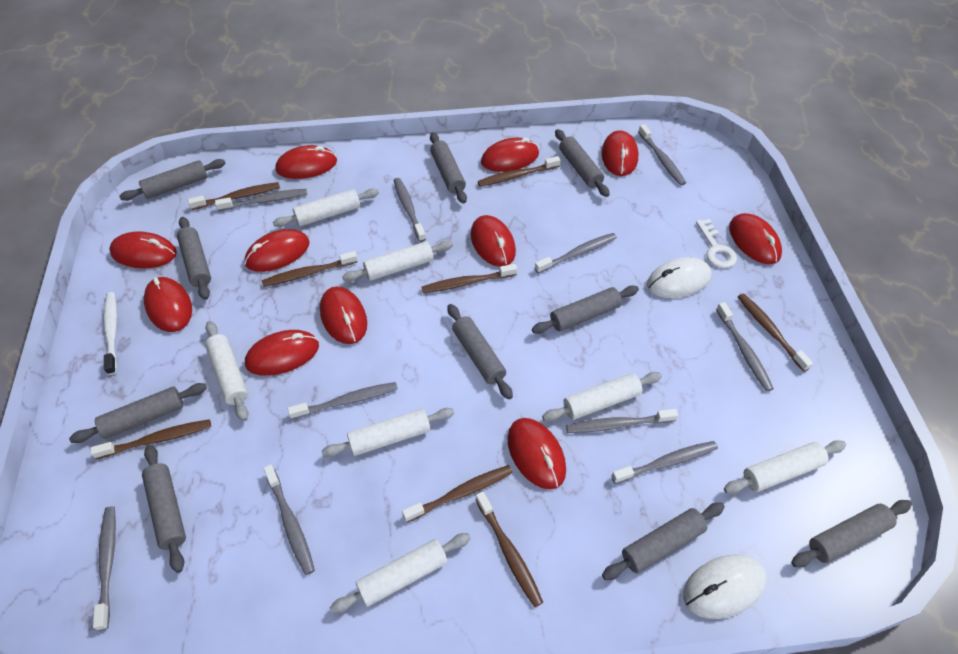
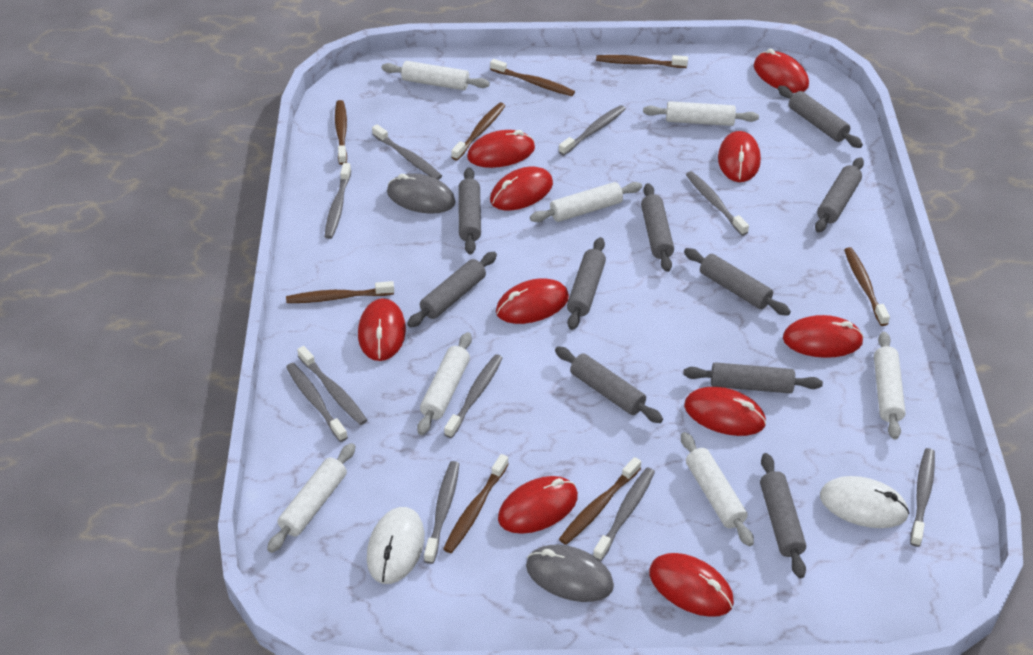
grey mouse: none = 0 -> [387,173,456,214] [526,545,614,602] = 2
red mouse: [109,231,177,268] [144,277,192,332] [244,229,310,272] [245,330,319,376] [275,145,337,179] [320,286,367,344] [471,215,516,267] [481,138,539,172] [507,418,566,490] [601,130,638,176] [729,213,782,264] = 11 -> [358,298,406,361] [467,130,535,168] [490,167,553,210] [496,278,569,324] [498,476,578,534] [649,553,734,617] [684,387,766,436] [718,131,761,182] [754,48,809,93] [783,315,864,358] = 10
white key: [696,219,737,268] = 1 -> none = 0
white toothbrush: [104,292,117,375] = 1 -> none = 0

